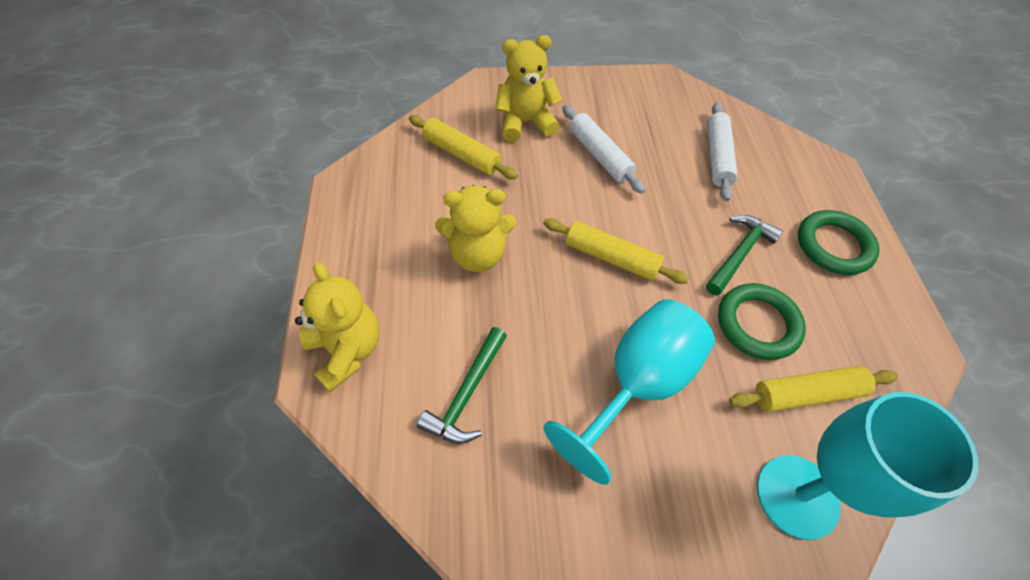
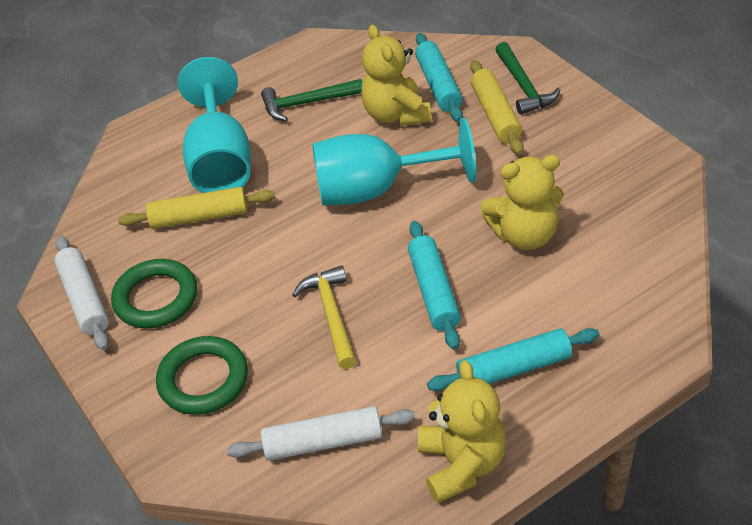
turquoise rolling pin: none = 0 -> [408,221,461,350] [415,33,463,122] [427,328,599,391] = 3
yellow hammer: none = 0 -> [292,265,357,369] = 1
yellow rolling pin: [409,115,518,179] [543,218,689,284] [729,366,898,412] = 3 -> [118,187,275,229] [470,60,524,155] = 2

